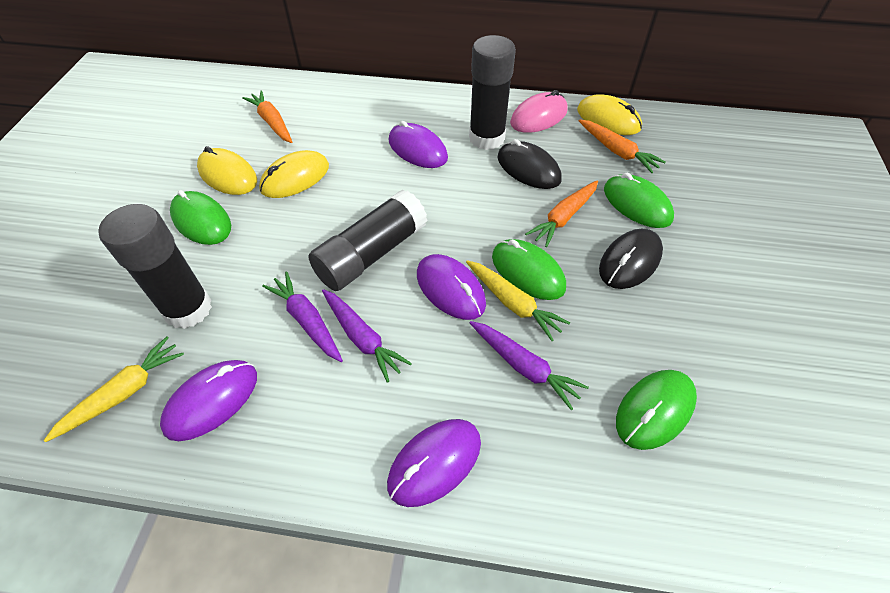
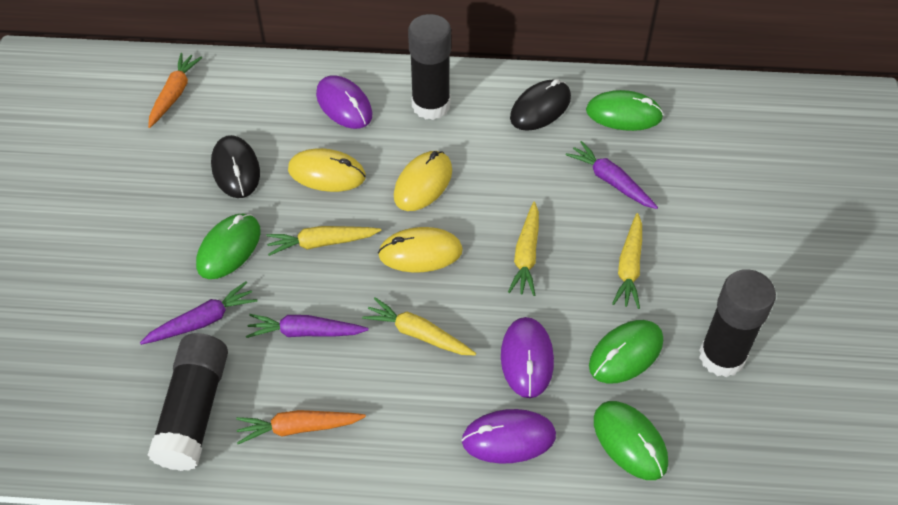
orange carrot: [242,90,292,143] [525,181,598,247] [579,119,666,173] = 3 -> [148,53,202,128] [236,410,366,444] = 2
pink mouse: [510,90,568,133] = 1 -> none = 0
purple mouse: [160,360,257,441] [387,419,481,507] [389,121,448,168] [417,254,486,320] = 4 -> [316,75,372,129] [462,409,556,464] [501,317,554,398] = 3
yellow carrot: [44,336,184,442] [466,260,570,341] = 2 -> [266,226,381,256] [362,297,476,355] [508,201,539,296] [612,213,642,309] = 4

